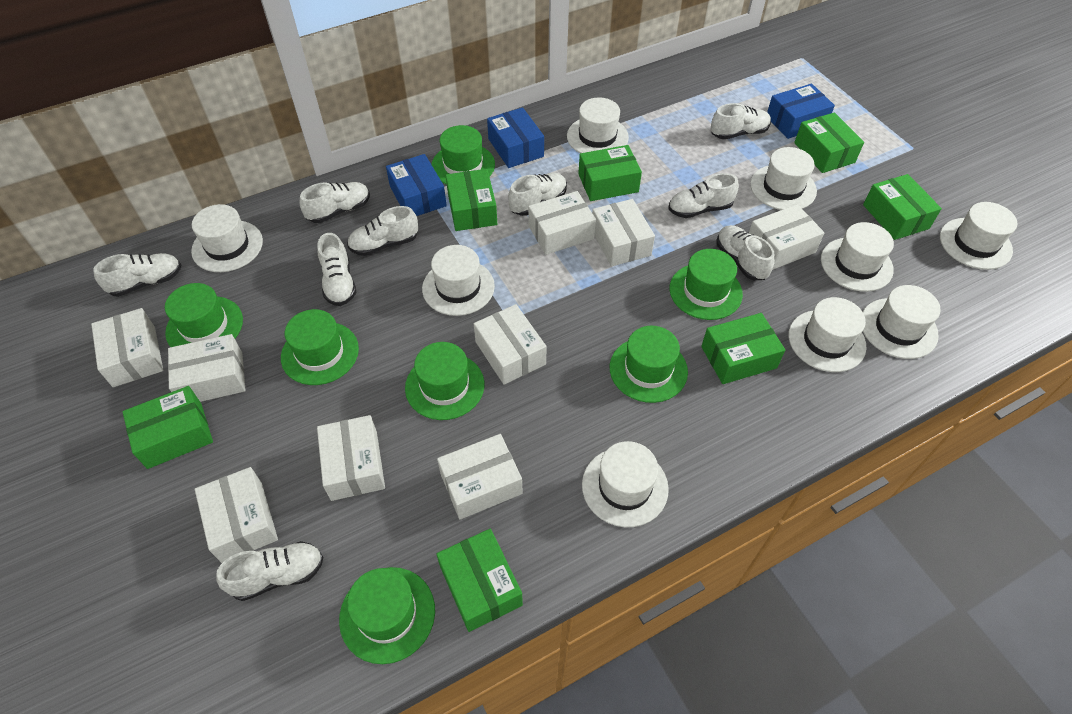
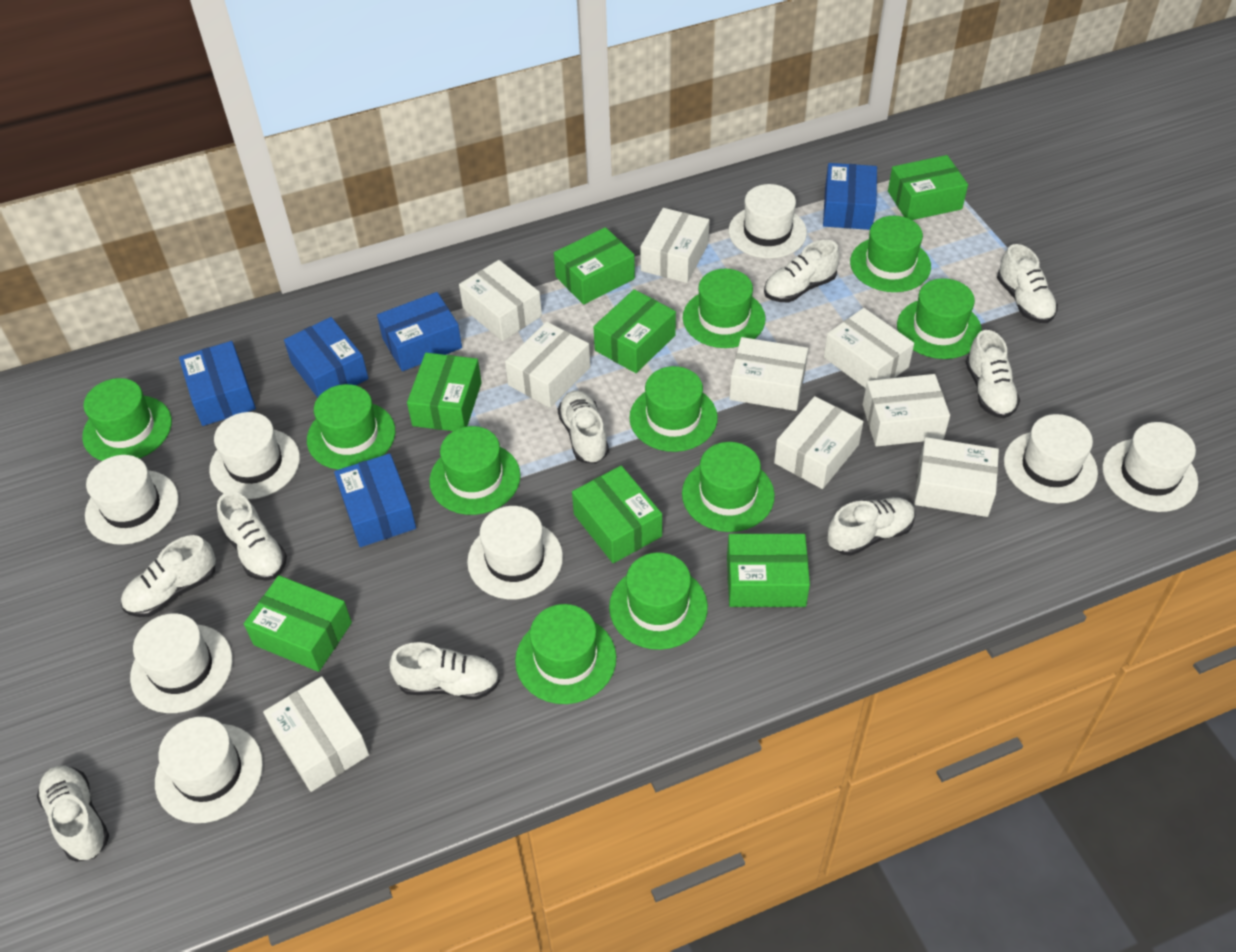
blue box: [386,154,447,216] [487,107,544,168] [767,84,835,139] = 3 -> [179,341,256,426] [284,317,369,398] [334,453,416,547] [377,292,462,371] [823,163,877,230] = 5
green hat: [165,283,243,347] [281,309,359,385] [339,567,435,664] [405,342,484,420] [431,125,495,185] [610,326,688,403] [669,249,743,320] = 7 -> [82,378,172,461] [307,384,395,470] [429,426,521,515] [515,604,616,704] [609,552,708,650] [629,366,718,452] [682,442,775,532] [683,269,766,348] [850,216,931,292] [897,278,982,359] = 10
white hat: [191,204,263,272] [422,245,495,316] [567,98,629,153] [582,441,669,527] [750,147,817,210] [788,297,866,372] [821,222,894,292] [863,285,941,359] [940,202,1017,270] = 9 -> [85,455,179,545] [130,613,233,713] [155,717,263,823] [209,412,300,499] [467,506,563,599] [729,184,807,259] [1004,414,1098,503] [1102,422,1198,512] = 8

